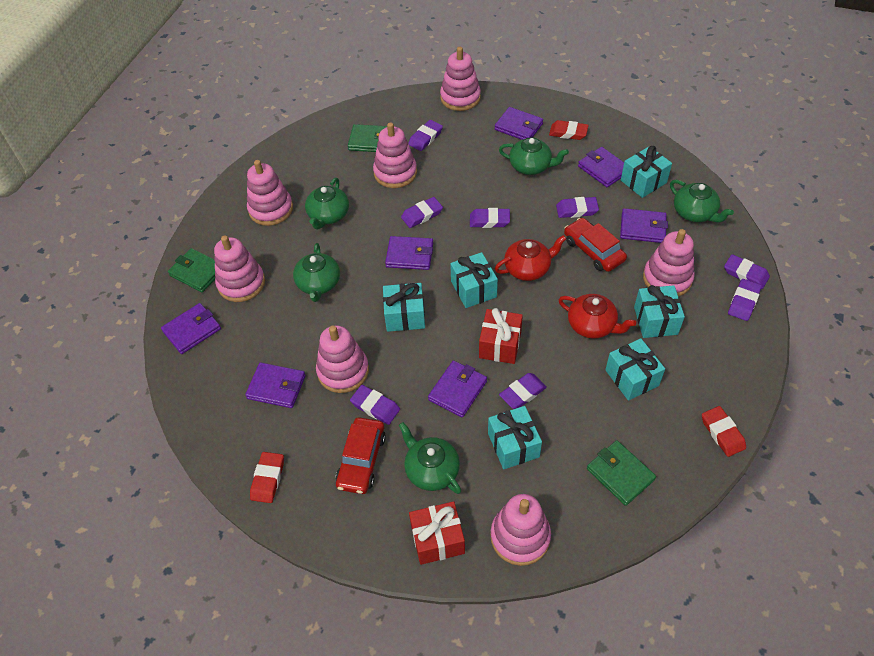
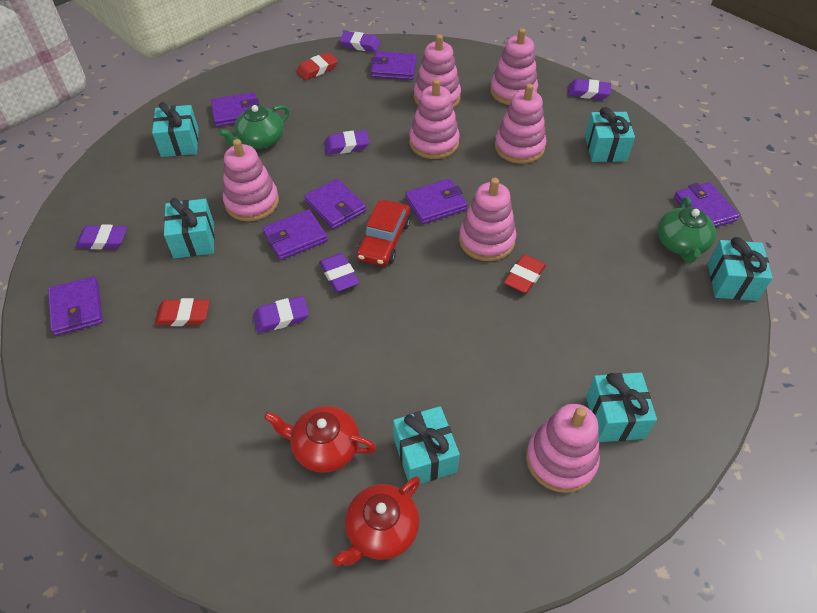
green teapot: [293,243,340,302] [305,178,349,230] [399,422,461,494] [499,137,569,175] [670,180,734,222] = 5 -> [218,105,290,149] [658,197,716,263] = 2
green wallet: [168,248,215,292] [348,124,387,152] [587,440,656,506] = 3 -> none = 0
purple eraser: [350,385,400,425] [401,197,443,228] [408,120,443,151] [470,208,510,228] [499,373,547,409] [556,197,599,218] [724,254,770,289] [728,279,762,321] = 8 -> [76,224,127,249] [253,296,309,333] [319,253,360,292] [324,130,369,155] [340,31,381,52] [568,79,611,100] = 6
red car: [336,418,386,494] [564,218,627,272] = 2 -> [357,200,411,266] = 1
red gift: [409,501,465,565] [479,308,523,364] = 2 -> none = 0

